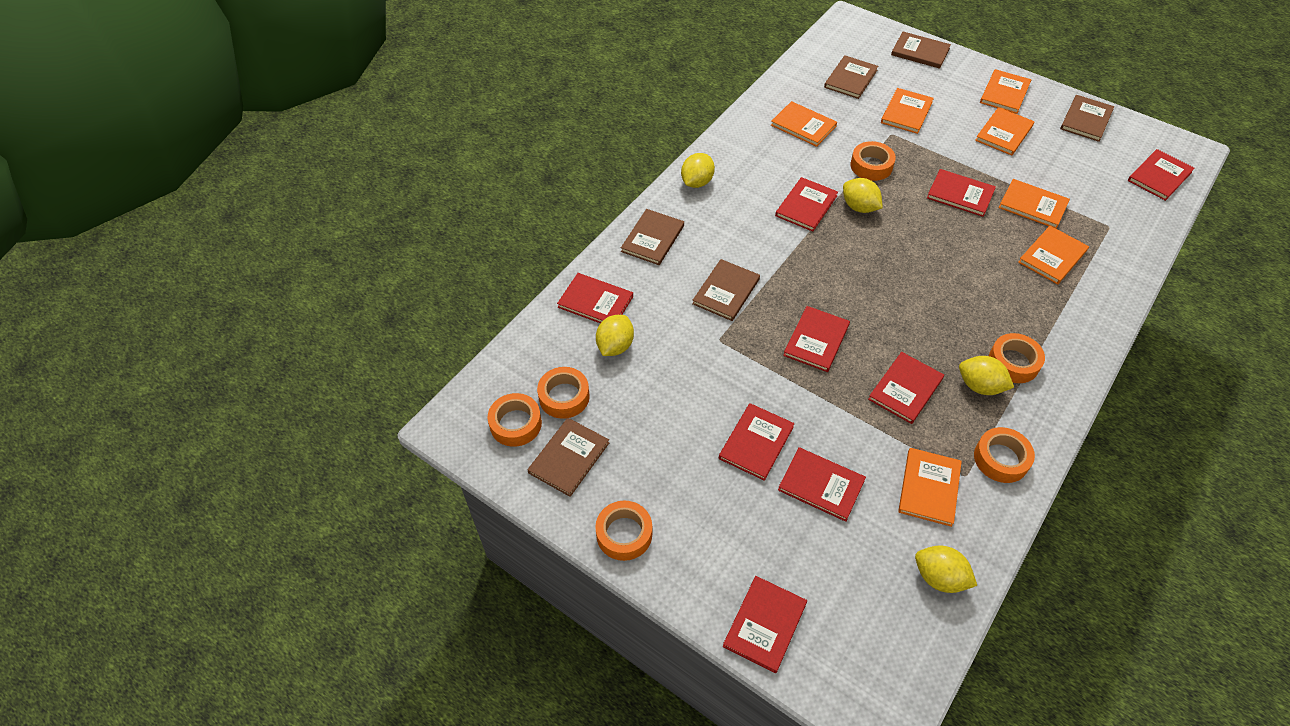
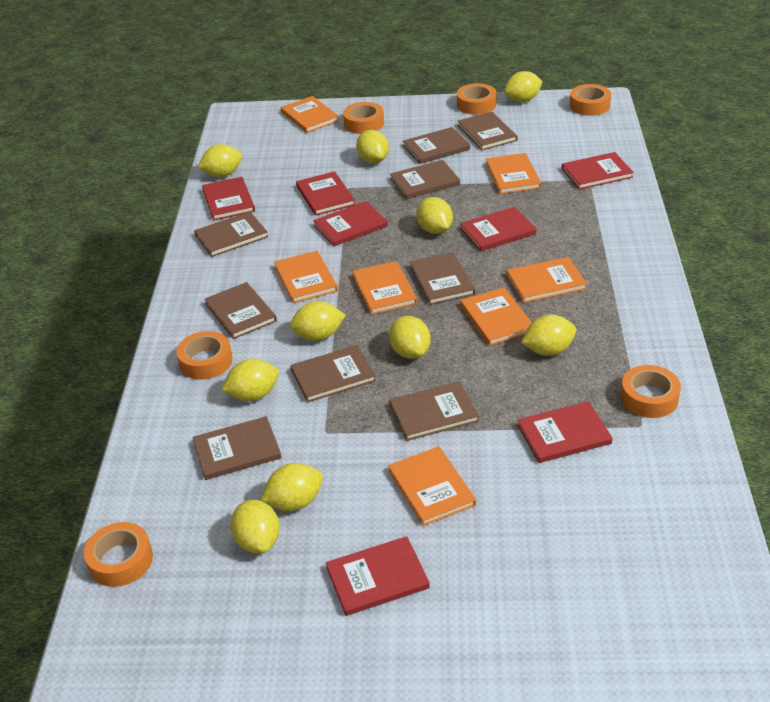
brown book: [528,418,609,497] [621,209,684,265] [692,259,760,321] [824,55,878,99] [891,32,951,69] [1060,95,1114,142] = 6 -> [192,416,282,480] [194,211,268,257] [204,282,277,339] [290,345,376,403] [389,381,479,441] [390,160,460,199] [403,127,470,164] [410,252,475,305] [457,112,517,150] = 9
red book: [557,273,633,323] [719,403,795,481] [723,576,807,673] [775,177,838,232] [778,447,866,522] [783,306,850,372] [868,352,944,424] [927,169,996,217] [1128,149,1195,201] = 9 -> [202,177,255,220] [296,171,355,216] [313,201,388,246] [326,536,430,616] [460,207,536,251] [517,401,613,463] [561,152,634,190] = 7
yellow lemon: [596,315,634,356] [681,153,715,188] [843,178,883,213] [915,546,977,593] [959,356,1014,395] = 5 -> [198,144,242,177] [221,359,279,401] [230,500,280,553] [261,463,323,511] [290,301,345,341] [356,130,389,164] [389,316,431,359] [416,197,453,234] [504,71,543,102] [521,315,576,356] = 10

